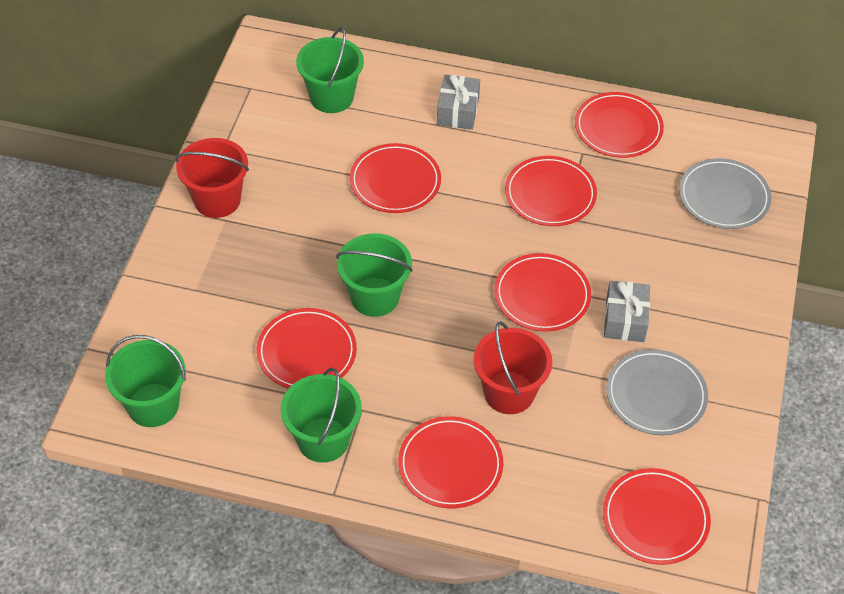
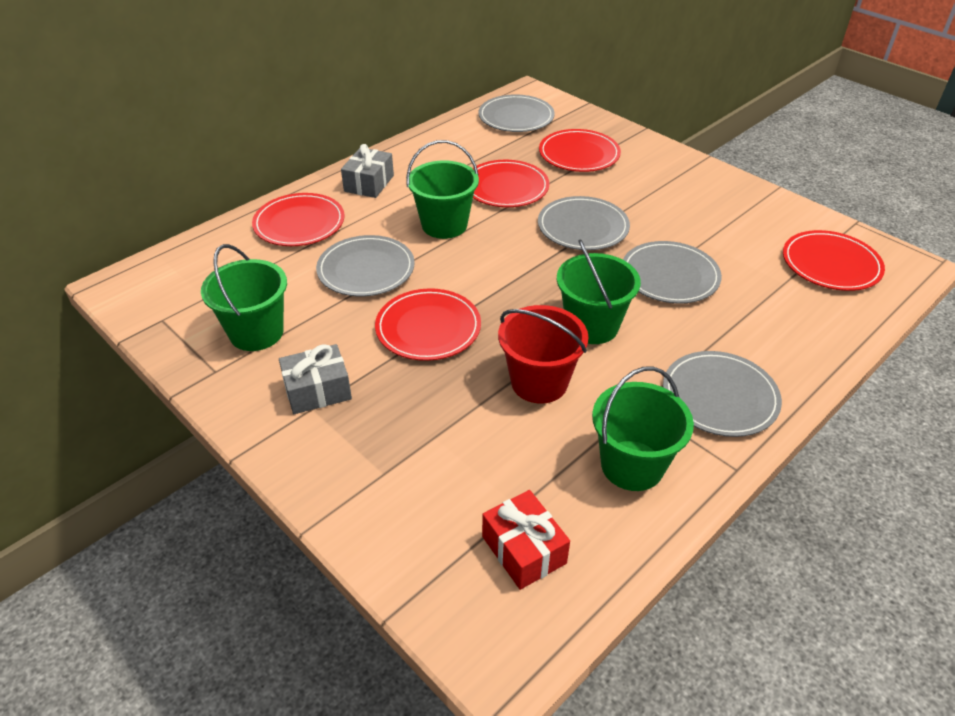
grey plate: [606,349,708,435] [679,158,771,229] = 2 -> [316,235,415,297] [478,94,555,132] [538,196,630,250] [623,241,722,304] [663,351,782,437] = 5
red bucket: [175,138,249,218] [474,321,552,414] = 2 -> [498,305,589,404] = 1
red gift: none = 0 -> [482,490,570,590] = 1
red plate: [257,308,357,389] [350,143,441,213] [398,416,503,508] [494,253,591,332] [505,156,597,226] [575,92,664,158] [603,468,711,565] = 7 -> [252,193,345,246] [375,288,481,361] [473,160,550,207] [539,129,621,172] [783,230,885,291] = 5

